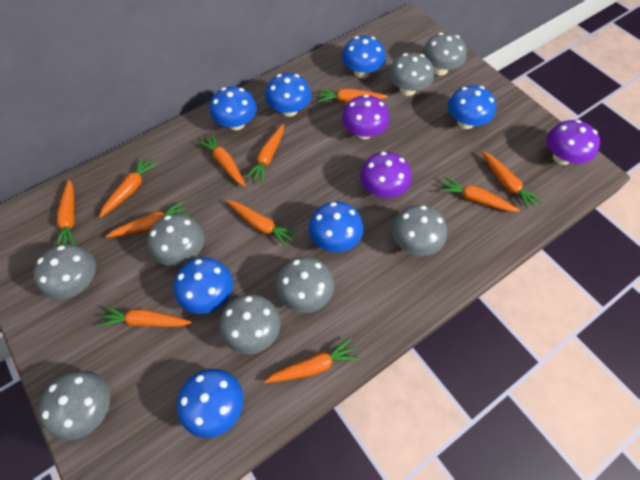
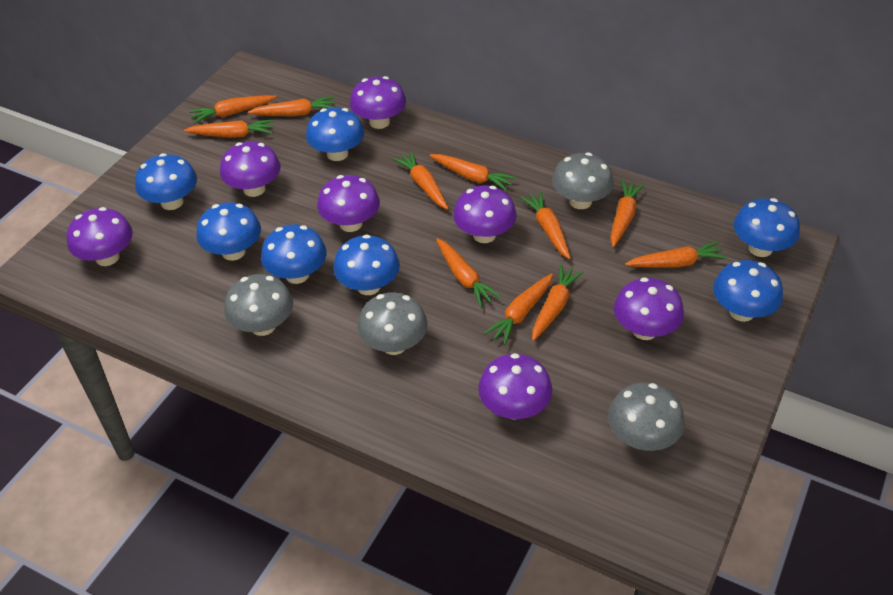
grey mushroom: [33,244,96,299] [39,371,110,441] [148,214,205,266] [220,294,281,354] [276,257,334,313] [389,53,434,96] [392,205,447,256] [422,33,467,75] = 8 -> [224,274,293,336] [358,292,427,355] [552,153,614,209] [608,383,685,451] = 4
purple mushroom: [342,95,390,139] [360,152,412,198] [547,120,600,165] = 3 -> [67,207,133,266] [220,142,281,197] [317,175,380,232] [350,76,406,129] [453,186,517,243] [478,353,552,420] [614,277,684,340] = 7

